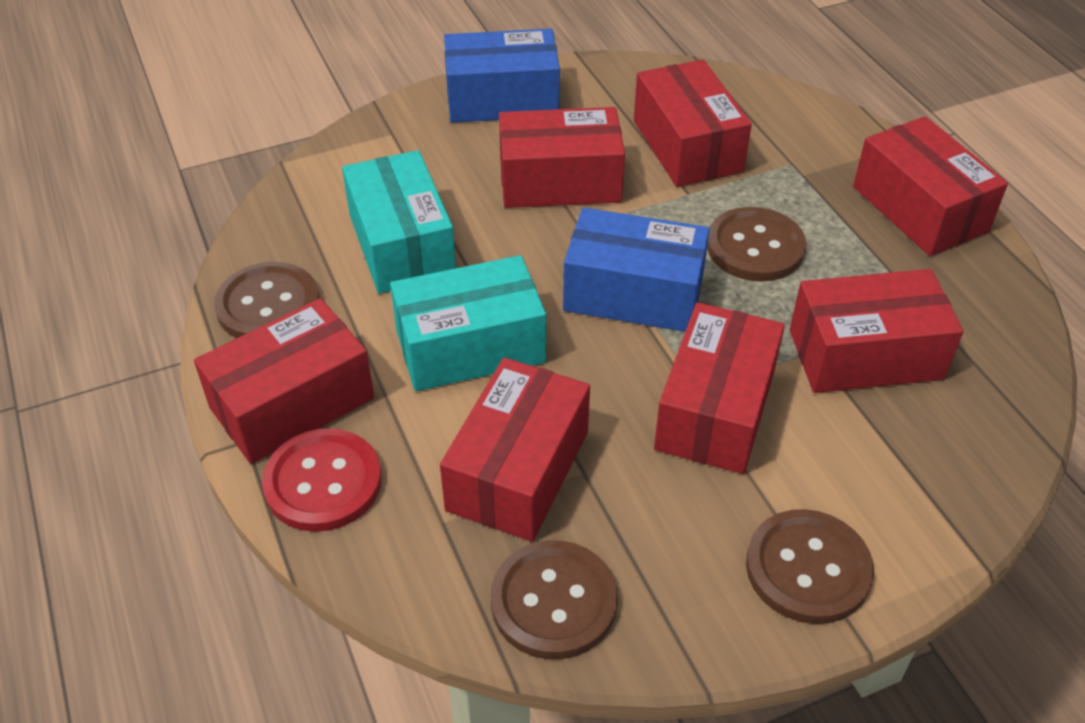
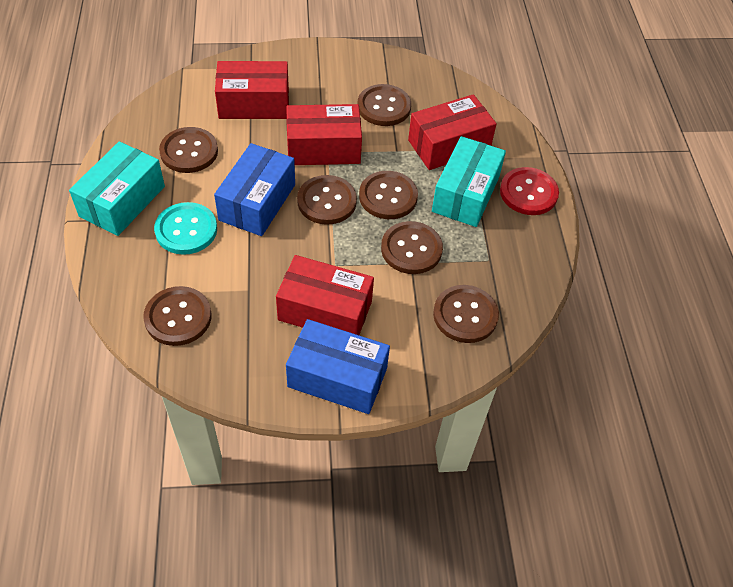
brown button: [214,262,319,338] [490,540,618,659] [707,207,806,281] [746,509,874,624] = 4 -> [143,286,211,346] [159,127,218,173] [297,175,357,225] [358,84,411,126] [359,171,418,219] [381,221,443,274] [433,285,499,343] = 7
red box: [194,298,374,464] [440,357,590,542] [499,107,625,208] [634,59,752,187] [654,302,785,474] [790,269,964,393] [853,116,1008,256] = 7 -> [215,61,289,119] [276,255,374,335] [286,104,362,165] [408,94,497,170] = 4
turquoise button: none = 0 -> [154,202,217,255] = 1

